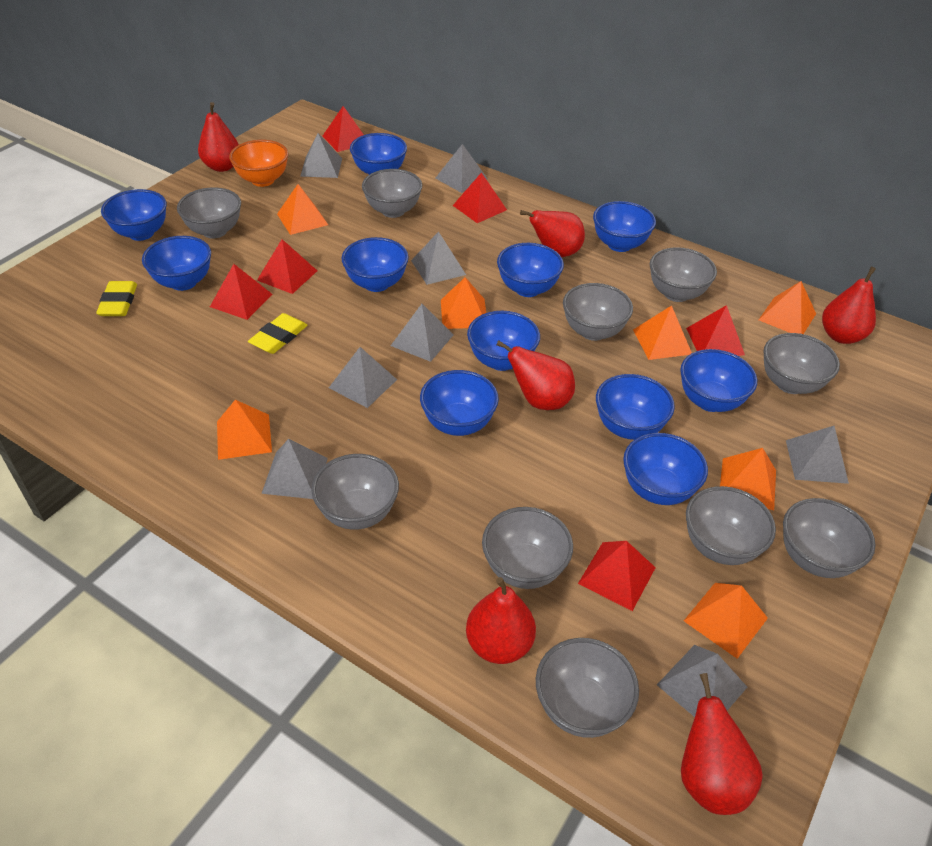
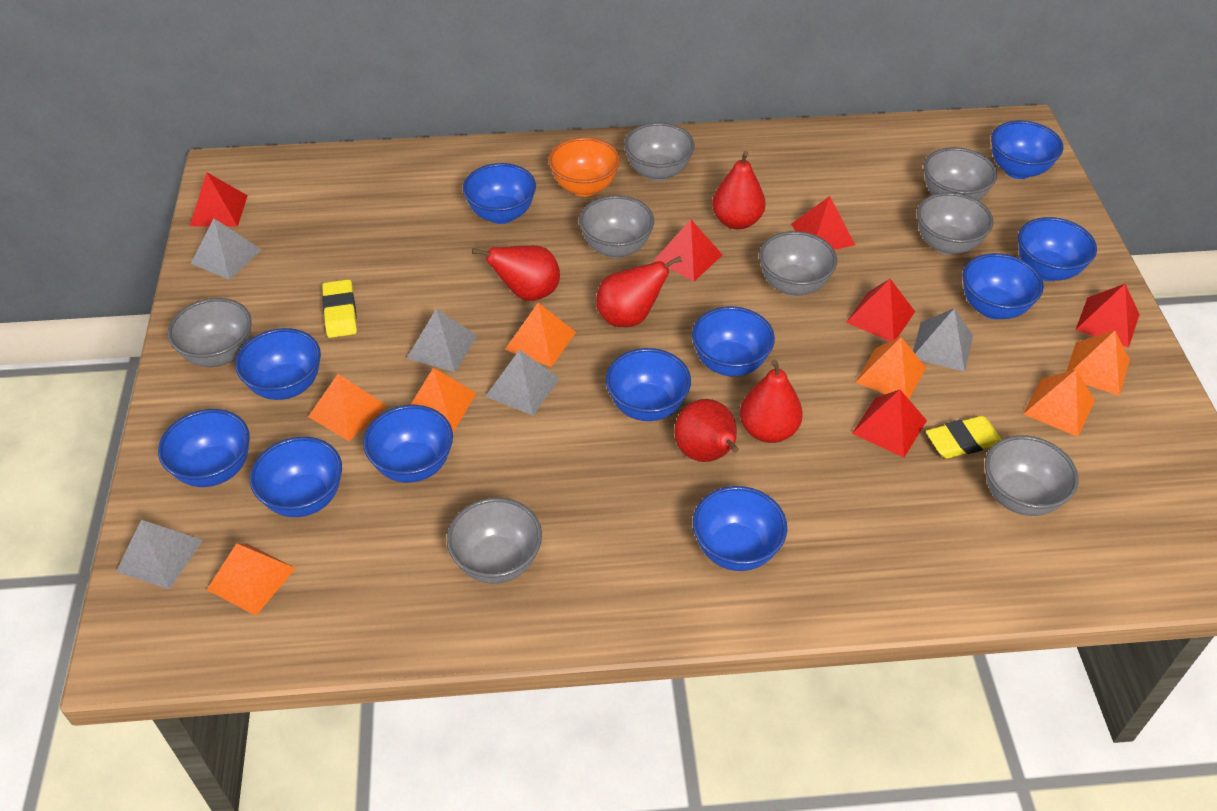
grey bowl: [177,187,241,239] [311,454,399,530] [362,169,422,218] [482,507,573,589] [536,638,639,738] [563,283,633,341] [650,247,717,302] [686,486,776,565] [763,333,840,394] [783,498,876,578] = 10 -> [167,298,252,367] [447,498,542,584] [579,195,654,258] [624,122,695,181] [759,231,837,296] [917,192,994,255] [924,147,997,201] [985,435,1078,516] = 8
grey pyramid: [261,439,328,499] [300,133,342,178] [329,347,397,408] [391,304,454,362] [411,231,466,285] [435,144,488,193] [657,645,747,717] [786,426,849,484] = 8 -> [116,520,203,589] [191,218,261,280] [406,309,477,372] [485,350,560,415] [913,308,973,372] = 5
red pear: [198,102,239,172] [466,577,536,664] [496,340,575,410] [520,210,585,257] [681,673,763,815] [822,266,876,344] = 6 -> [472,245,560,301] [596,256,682,327] [674,399,739,462] [712,151,766,229] [740,359,803,443] = 5

